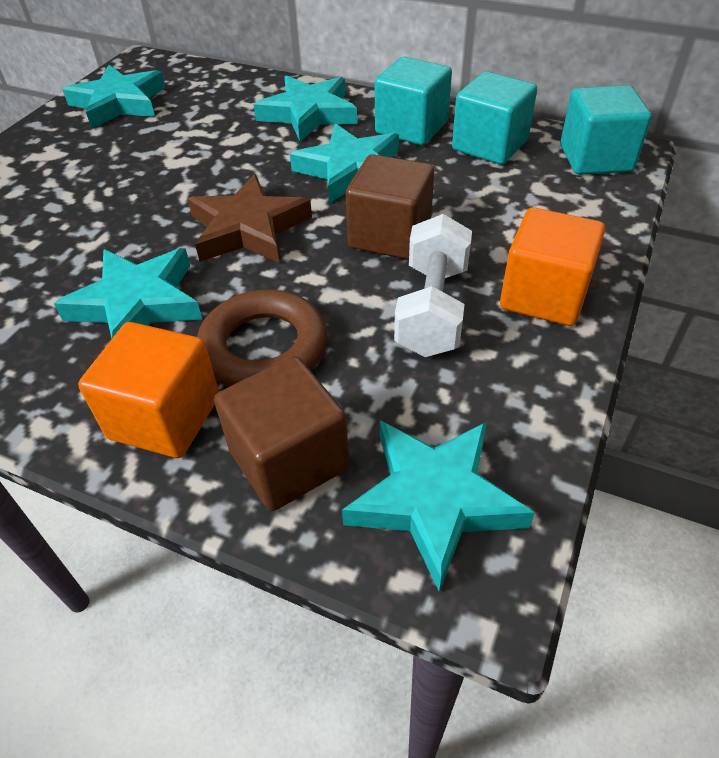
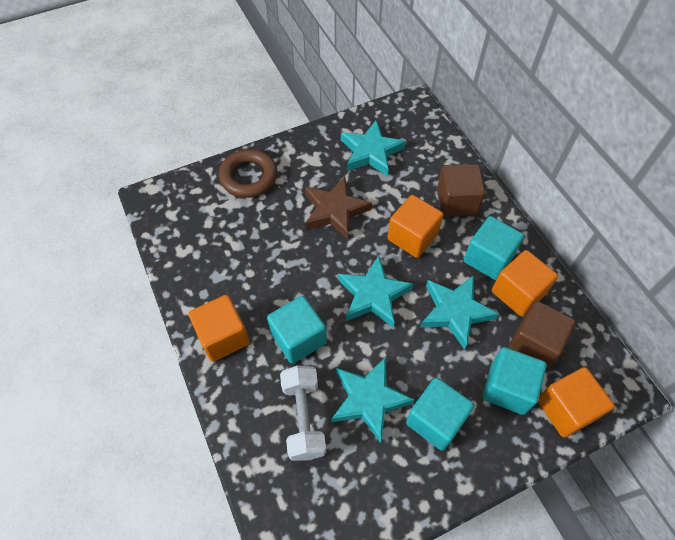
orange cube: [78,322,219,458] [500,207,605,326] = 2 -> [188,295,250,362] [387,195,444,258] [492,250,558,316] [538,367,615,437] = 4
turquoise cube: [375,57,452,145] [452,71,537,165] [560,85,652,175] = 3 -> [267,296,326,364] [406,377,474,451] [464,216,524,280] [482,347,547,415] = 4
turquoise star: [54,248,202,338] [62,65,166,129] [253,75,357,142] [290,124,399,203] [342,421,535,591] = 5 -> [332,357,414,443] [338,256,413,328] [341,120,406,176] [420,275,499,350] = 4

